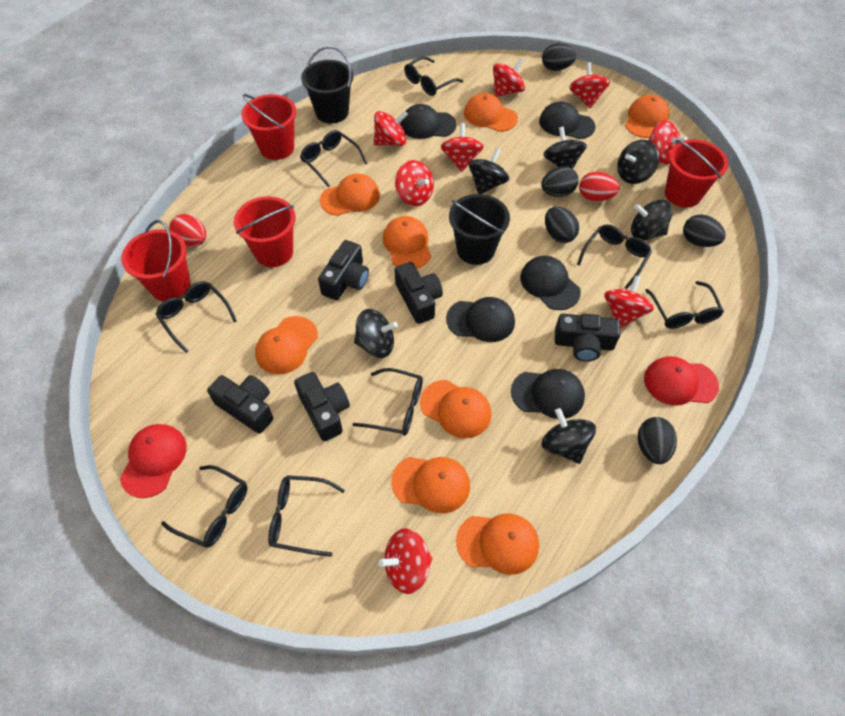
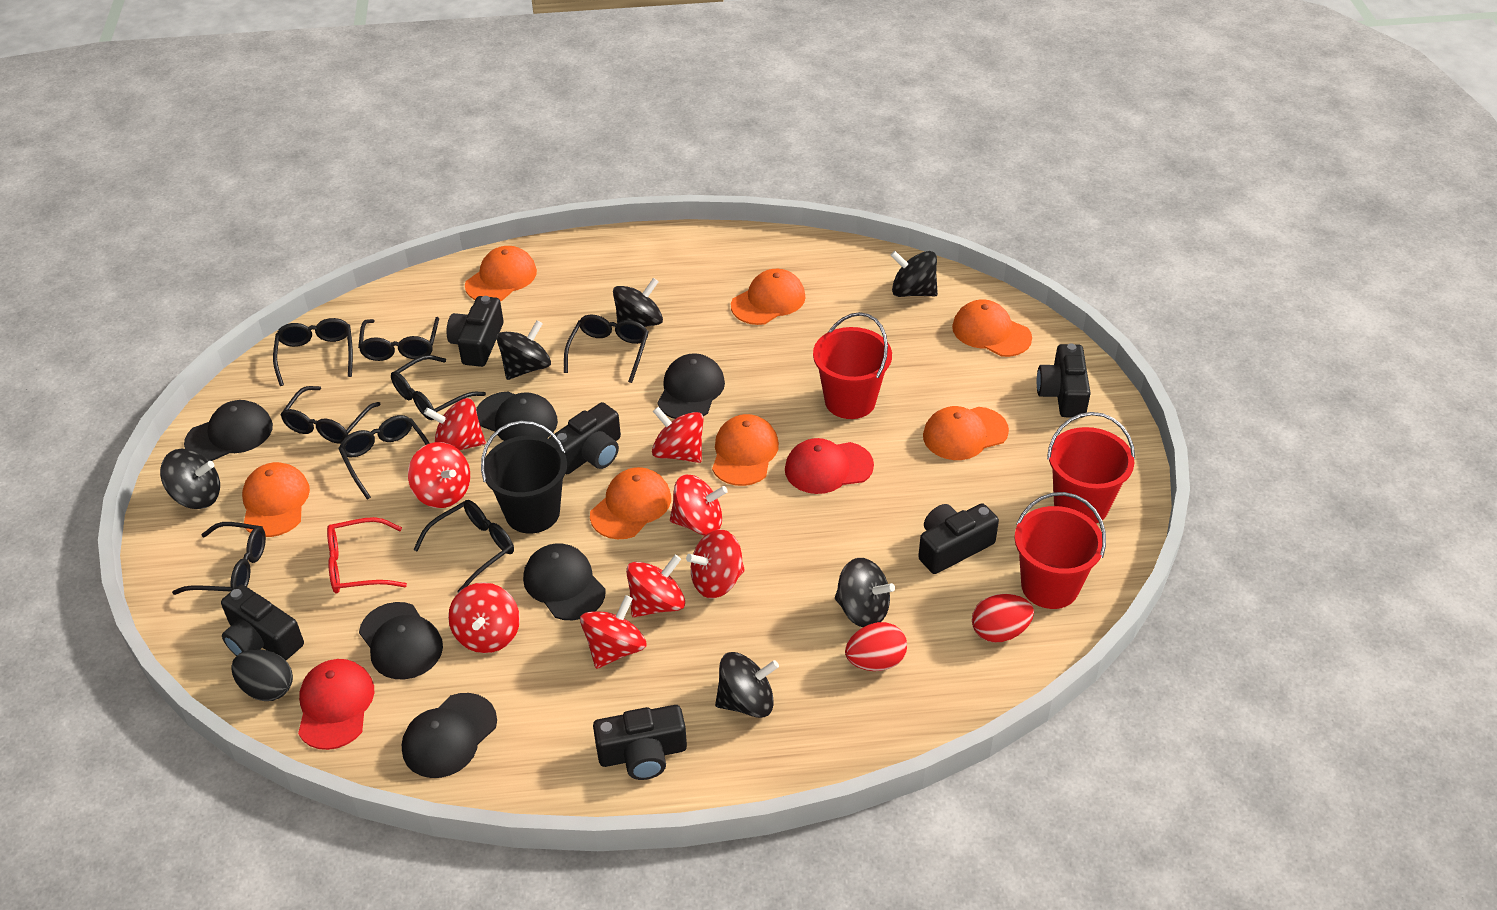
black bucket: [301,46,353,124] [449,194,510,265] = 2 -> [481,421,567,534] = 1
black camera: [207,375,273,434] [294,372,350,441] [318,240,369,300] [395,262,443,324] [555,314,620,362] = 5 -> [221,585,304,661] [447,296,504,367] [548,402,621,474] [593,705,687,780] [918,503,999,574] [1037,343,1091,418] = 6
black cap: [400,104,457,139] [446,297,515,342] [511,369,585,419] [520,256,581,310] [539,102,596,139] = 5 -> [184,400,273,461] [359,602,443,679] [402,693,497,778] [476,391,558,441] [523,543,606,620] [658,353,725,419] = 6
black egg: [541,166,579,197] [542,43,576,71] [545,207,579,243] [638,417,677,464] [683,214,726,247] = 5 -> [231,649,293,701] = 1
orange cap: [255,316,318,374] [320,174,380,216] [383,216,431,269] [391,457,470,513] [420,380,492,438] [456,513,539,575] [464,93,518,132] [625,95,670,138] = 8 -> [242,462,310,537] [465,246,537,301] [590,467,671,539] [712,414,779,486] [731,269,805,325] [923,406,1009,460] [952,300,1032,357] = 7
red bucket: [121,220,191,302] [234,196,295,267] [241,94,296,160] [665,139,728,208] = 4 -> [813,312,892,419] [1014,492,1106,609] [1047,412,1135,523] = 3
red glasses: none = 0 -> [327,517,407,594] = 1

